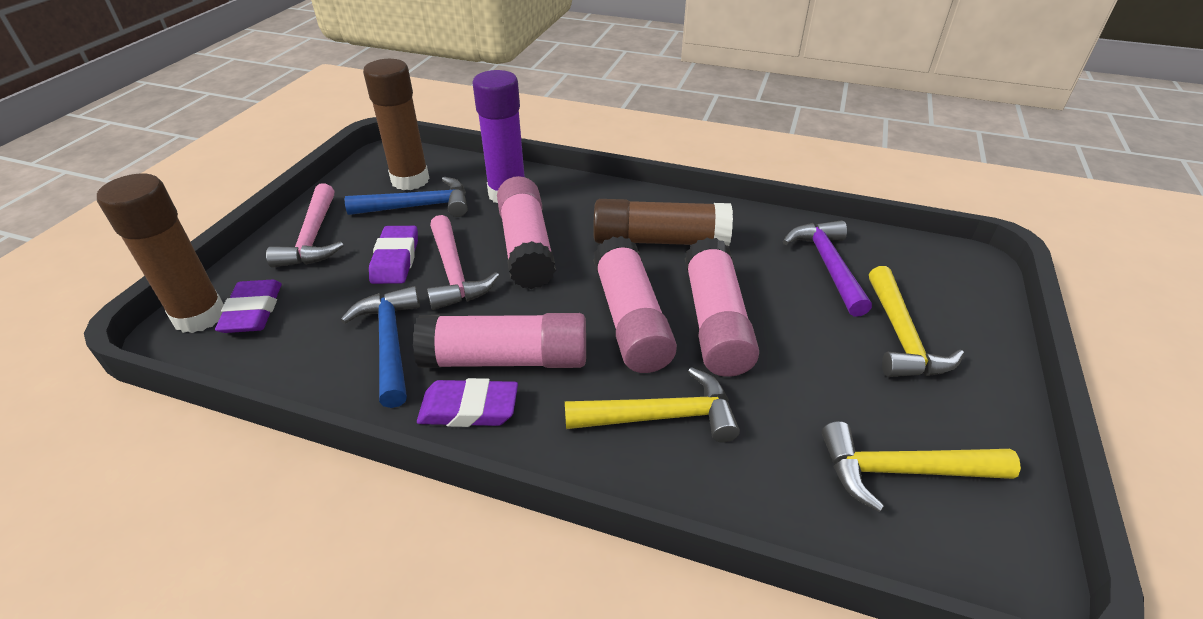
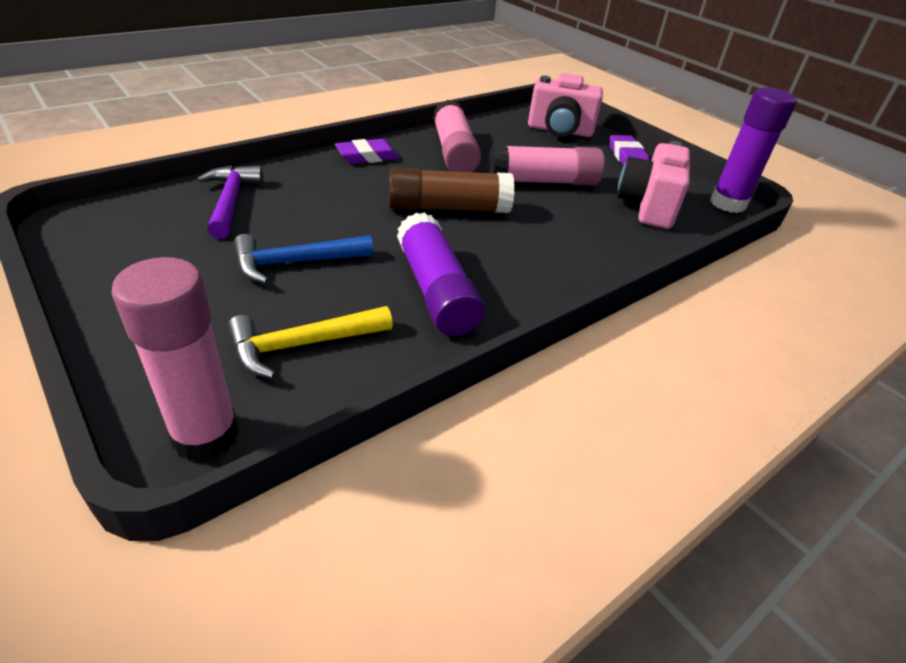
blue hammer: [341,286,420,408] [345,177,467,217] = 2 -> [234,234,373,284] = 1
brown glue stick: [97,174,224,333] [363,59,429,190] [593,199,733,246] = 3 -> [389,167,515,213] = 1
pink camera: none = 0 -> [528,73,603,137] [617,141,690,229] = 2
pink glue stick: [413,313,586,368] [497,176,556,289] [593,236,677,373] [685,237,759,377] = 4 -> [111,257,239,462] [433,100,481,172] [488,145,605,185] = 3
pink hammer: [266,183,344,268] [427,215,499,310] = 2 -> none = 0
purple eraser: [215,280,282,333] [369,226,418,284] [417,378,518,427] = 3 -> [335,139,399,164] [610,135,649,166] = 2
purple glue stick: [472,70,525,203] = 1 -> [397,212,485,336] [710,88,797,213] = 2
yellow hammer: [565,367,740,443] [822,421,1021,512] [869,266,964,377] = 3 -> [227,306,393,379] = 1

